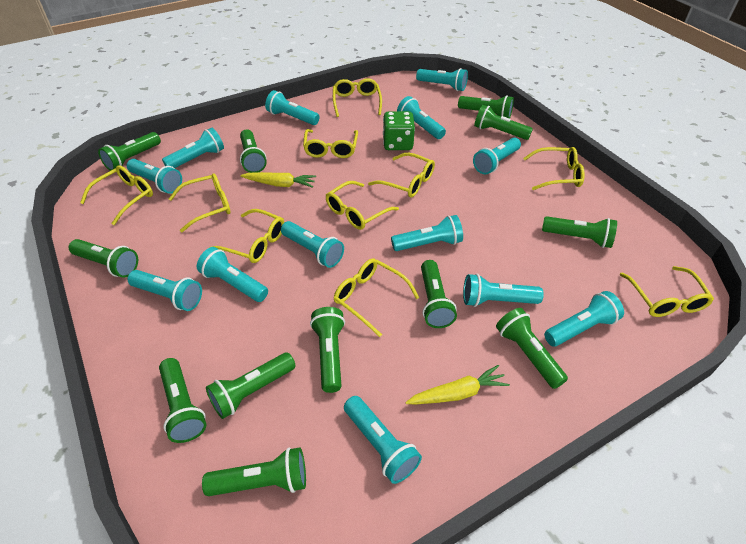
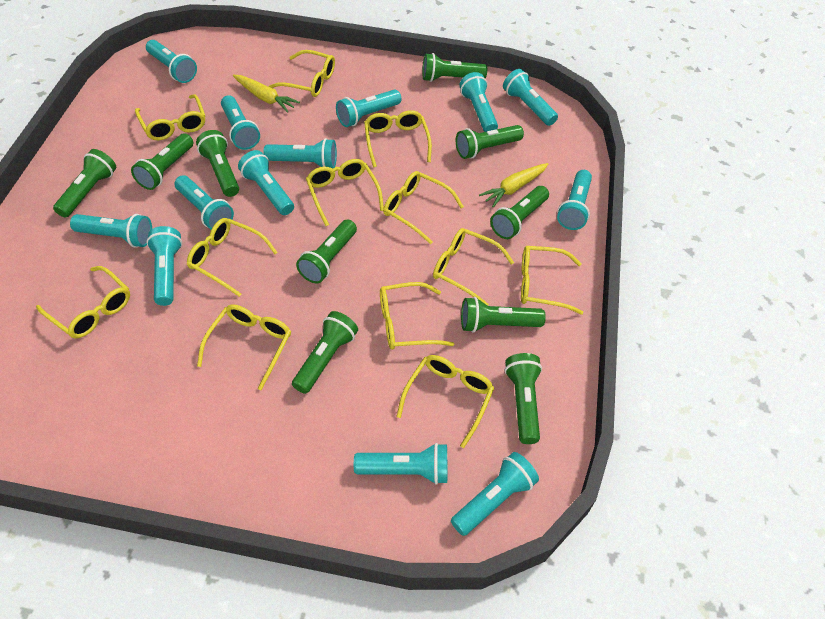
green dice: [383,111,415,150] = 1 -> none = 0
green flashlight: [69,239,138,278] [98,132,161,171] [159,358,206,443] [202,447,306,496] [206,353,296,419] [240,129,267,173] [310,307,345,393] [421,260,457,328] [458,95,514,119] [474,105,533,140] [496,308,568,389] [542,216,617,248] = 12 -> [53,149,116,218] [131,133,193,190] [196,130,239,197] [292,311,358,394] [296,219,357,283] [422,53,487,82] [456,125,524,159] [461,297,546,333] [490,186,549,239] [505,353,542,444] = 10
yellow glasses: [80,165,153,225] [169,173,231,232] [209,209,284,263] [303,129,358,158] [326,181,399,230] [333,78,382,117] [334,258,419,337] [368,153,435,197] [523,147,585,190] [620,266,714,317] = 10 -> [36,266,130,339] [135,94,205,140] [187,218,278,297] [197,304,291,390] [268,50,335,97] [306,159,384,226] [364,110,432,167] [380,282,454,350] [383,171,464,244] [396,355,494,448] [433,228,514,306] [521,246,583,315] = 12

